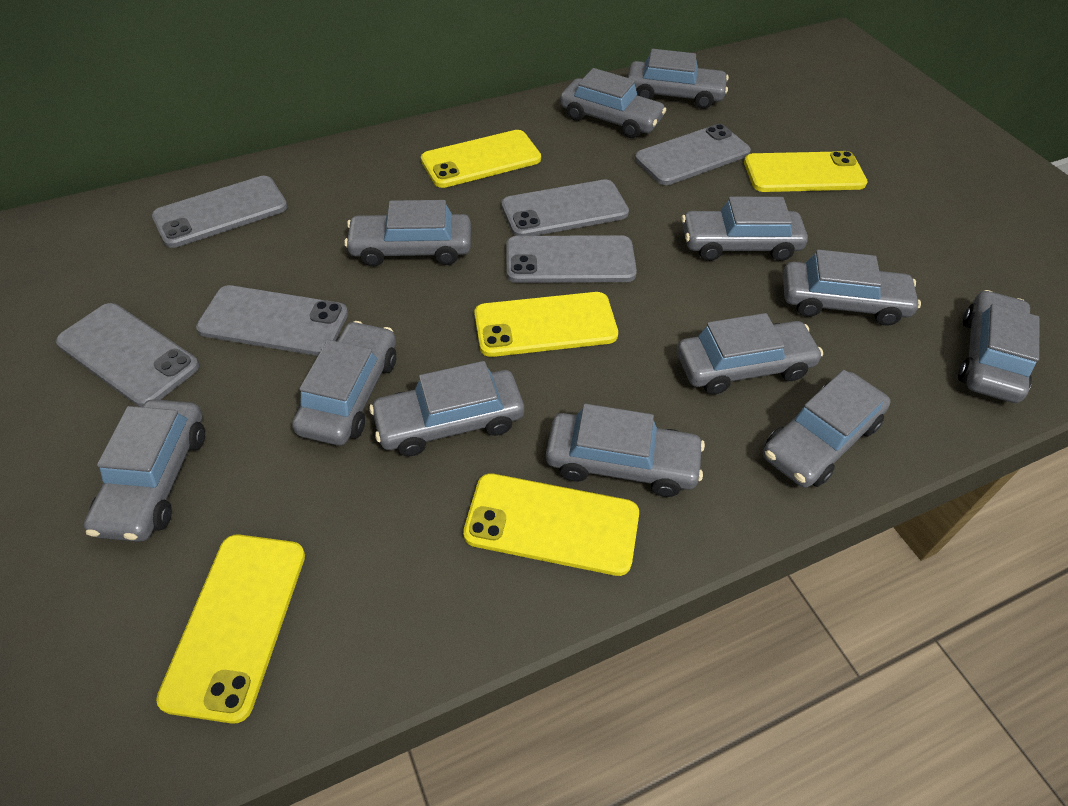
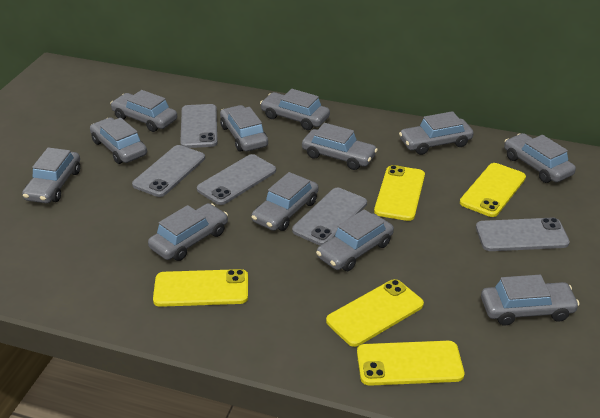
grey phone: [56,303,199,407] [152,176,287,248] [196,285,348,356] [501,179,629,236] [506,235,637,283] [635,124,751,185] = 6 -> [132,145,205,197] [180,104,218,148] [197,154,276,205] [292,188,367,245] [476,217,570,251] = 5

